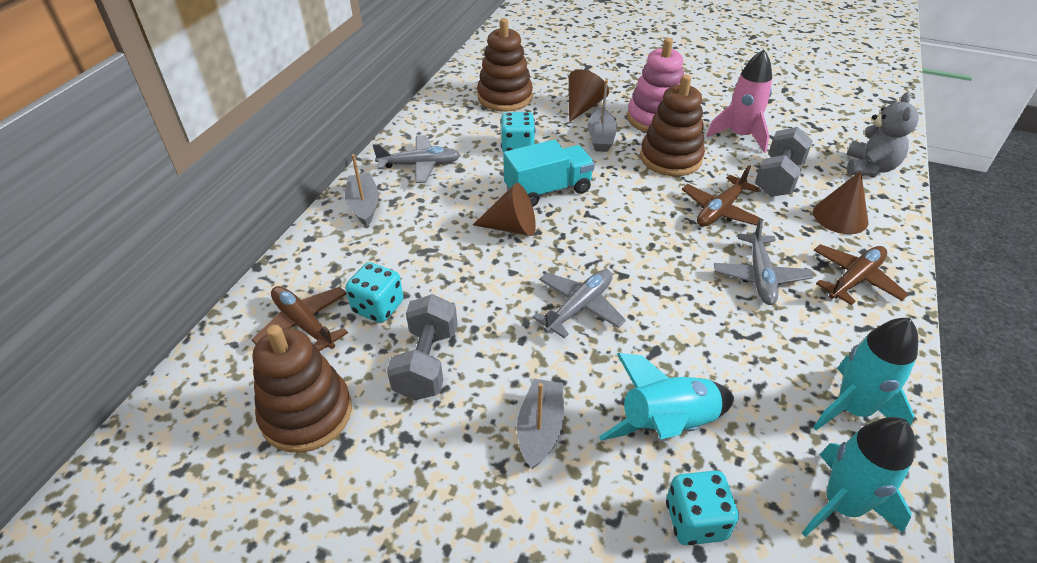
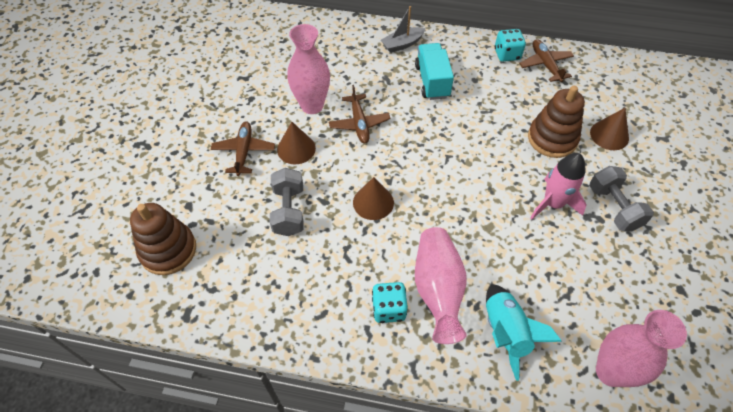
brown stacking toy: [253,325,352,453] [477,18,533,112] [640,74,705,176] = 3 -> [130,203,196,275] [528,86,585,158] = 2
grey boat: [345,154,379,227] [517,379,564,469] [588,80,617,152] = 3 -> [381,6,426,53] = 1
grey plane: [372,135,460,183] [532,269,626,339] [714,218,813,305] = 3 -> none = 0
grey teddy bear: [847,92,919,176] = 1 -> none = 0
pink stacking toy: [627,38,684,133] = 1 -> none = 0
pink vase: none = 0 -> [287,24,330,114] [415,227,467,344] [596,310,687,387] = 3
turquoise dice: [345,262,403,323] [500,112,535,153] [666,471,739,545] = 3 -> [372,282,408,323] [495,29,526,62] = 2
turquoise rocket: [599,353,734,440] [802,417,915,537] [813,318,918,430] = 3 -> [486,284,562,381] = 1

